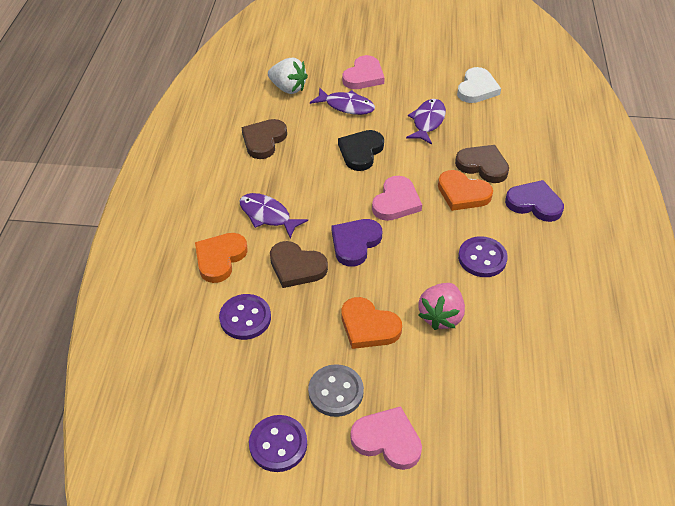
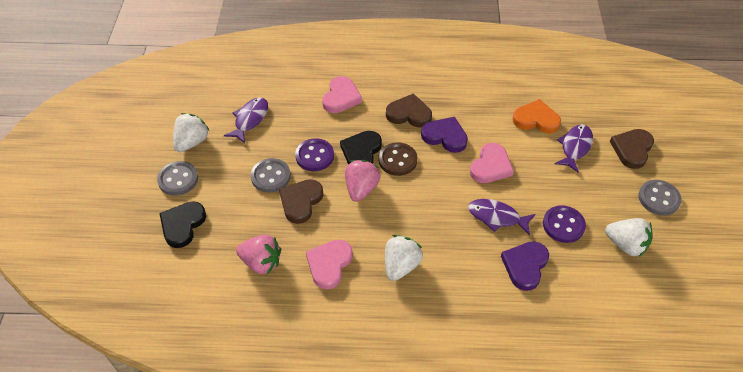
black heart: [338,130,384,171] = 1 -> [160,201,206,248] [340,131,382,164] = 2
brown button: none = 0 -> [379,142,417,176] = 1
grey button: [308,364,364,417] = 1 -> [157,161,198,196] [250,158,291,193] [638,180,682,215] = 3
orange heart: [195,233,248,283] [341,297,402,349] [438,170,493,211] = 3 -> [512,99,561,133] = 1
pink strawberry: [418,283,465,330] = 1 -> [236,235,281,274] [345,160,381,202] = 2
purple button: [219,294,271,340] [249,415,307,472] [458,236,508,277] = 3 -> [295,138,334,171] [543,205,586,243] = 2
white heart: [457,67,501,103] = 1 -> none = 0
white strawberry: [268,58,308,94] = 1 -> [173,113,209,152] [385,235,423,281] [605,218,652,257] = 3

